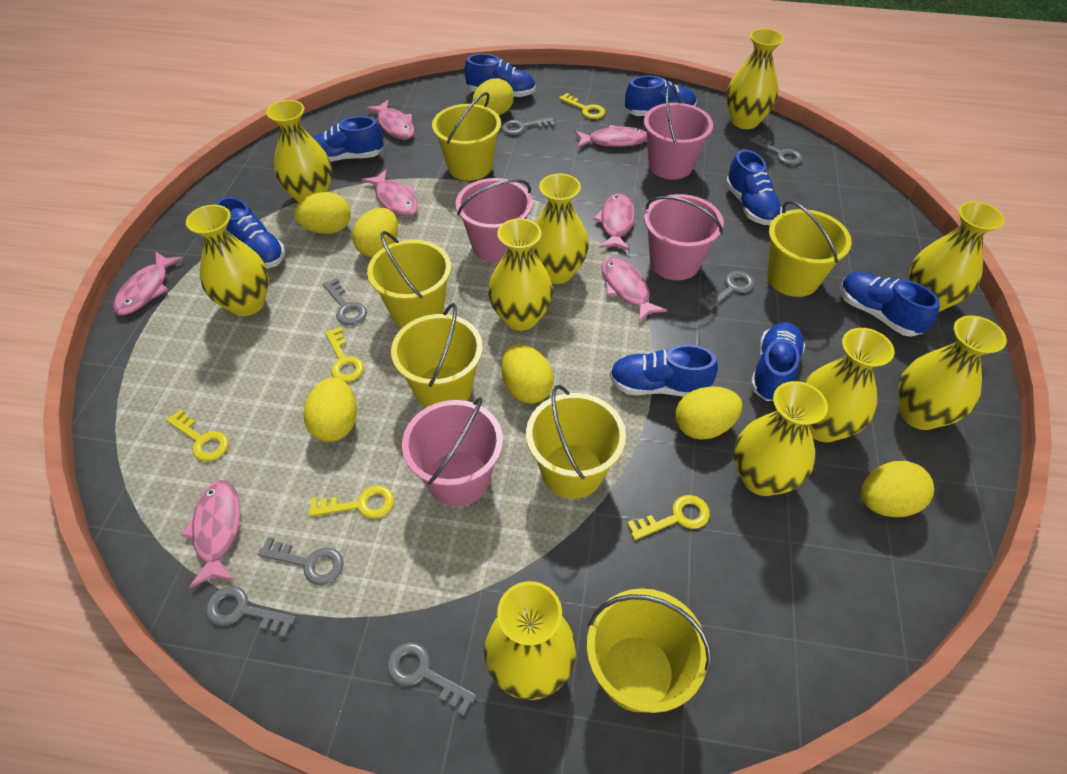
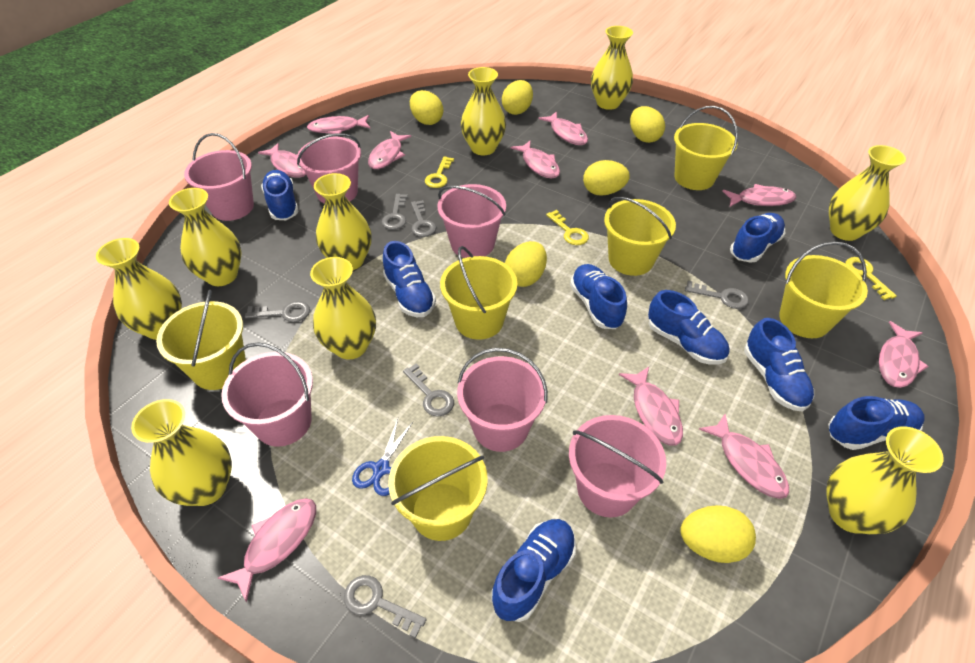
blue scissors: none = 0 -> [352,419,413,496] = 1
grey key: [206,586,296,637] [258,537,344,585] [323,278,367,325] [387,642,477,716] [501,117,555,135] [698,271,755,310] [750,134,803,165] = 7 -> [245,301,310,322] [344,575,426,638] [382,194,408,230] [403,364,454,417] [411,200,436,237] [685,281,749,309] = 6
pink bucket: [402,397,503,506] [456,178,533,263] [644,85,713,179] [644,194,724,280] = 4 -> [184,133,254,221] [221,342,313,447] [297,133,361,204] [437,184,506,258] [457,348,548,452] [569,415,666,518] = 6
pink fish: [113,252,184,315] [181,480,240,588] [362,170,418,217] [366,100,415,140] [575,125,647,148] [593,193,635,251] [602,257,667,322] = 7 -> [218,498,316,603] [258,143,306,178] [307,115,371,134] [368,131,411,169] [511,140,560,178] [538,111,588,145] [619,367,683,446] [699,414,789,499] [723,184,796,207] [879,321,929,388] = 10
yellow egg: [294,192,351,234] [304,378,357,442] [353,208,398,257] [472,78,514,115] [501,344,554,404] [675,386,742,439] [861,461,934,517] = 7 -> [410,90,443,125] [502,80,533,115] [505,241,547,287] [583,160,630,196] [630,106,665,143] [680,505,756,563] = 6
yellow key: [166,409,229,462] [309,485,394,519] [325,327,364,382] [559,93,605,119] [627,495,710,540] = 5 -> [425,156,454,188] [546,210,589,245] [845,257,897,300] = 3
yellow vase: [186,205,269,316] [266,100,332,203] [484,581,576,700] [488,218,553,331] [532,174,589,284] [726,28,784,129] [734,381,828,496] [804,328,894,442] [898,315,1007,430] [909,201,1005,312] = 10 -> [96,238,182,340] [131,399,232,506] [169,188,242,286] [310,257,376,360] [314,173,372,270] [461,67,506,155] [591,26,633,110] [826,426,944,534] [829,145,906,241] = 9

